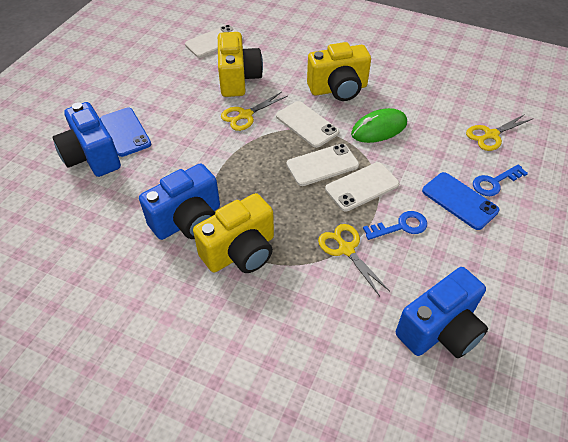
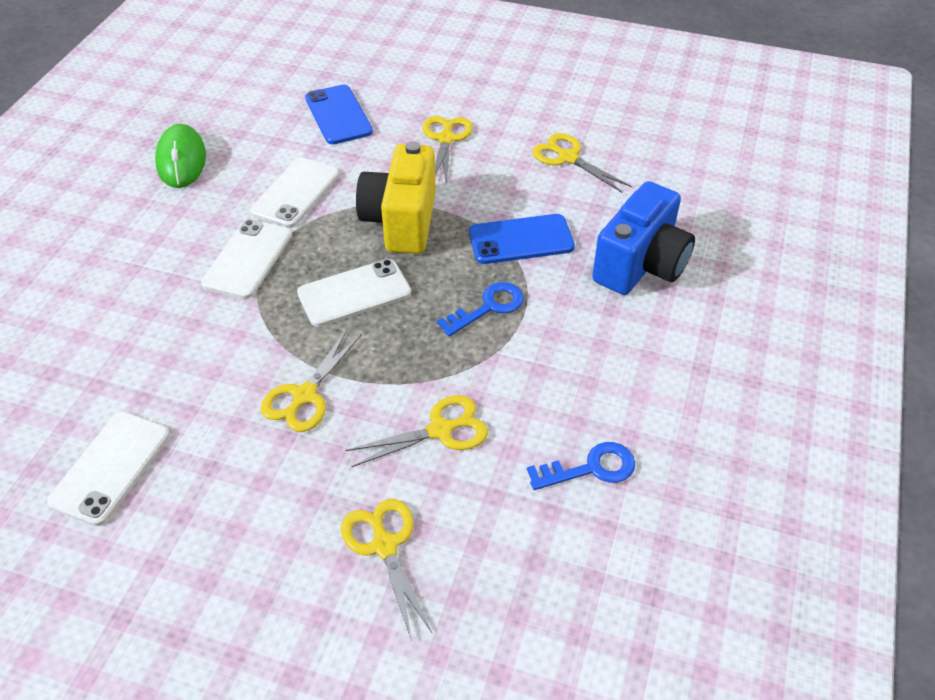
blue camera: [53,102,121,177] [139,164,220,240] [396,267,488,358] = 3 -> [592,181,695,295] = 1
yellow camera: [193,193,274,273] [218,32,263,97] [307,42,371,101] = 3 -> [356,141,436,254] = 1
yellow scissors: [221,92,288,131] [318,224,390,296] [466,114,532,151] = 3 -> [261,329,361,432] [341,499,433,641] [345,395,488,467] [423,116,473,184] [532,133,632,193] = 5

